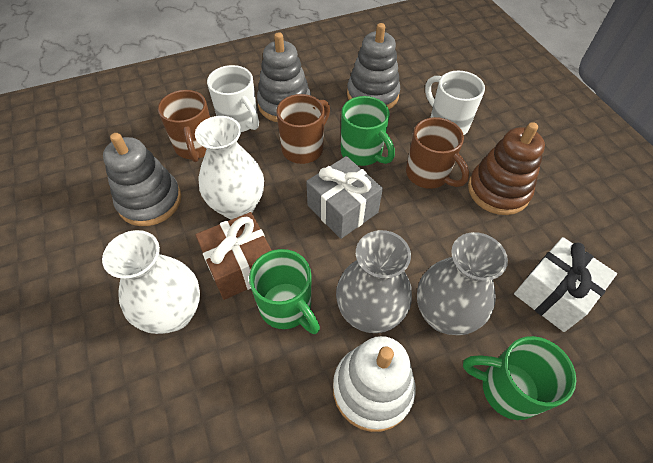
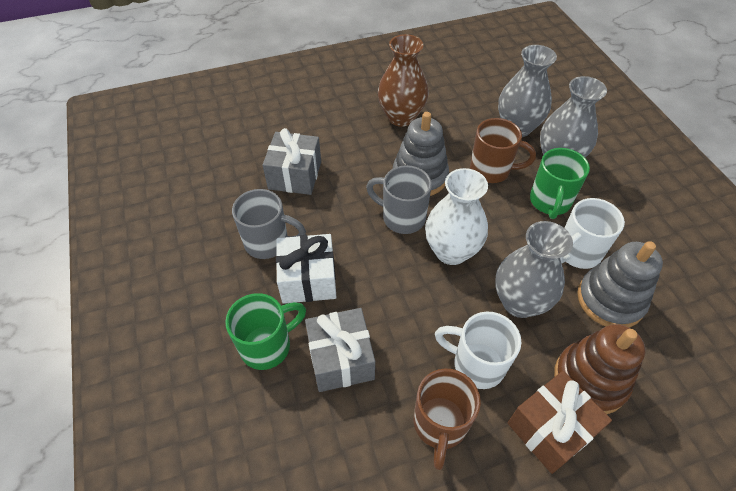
brown mug: [158,90,210,162] [276,94,330,164] [406,117,469,189] = 3 -> [414,369,481,470] [470,118,536,183] = 2
brown vase: none = 0 -> [378,34,429,127] = 1
green mug: [249,249,320,334] [341,96,395,166] [463,336,576,420] = 3 -> [225,293,306,370] [530,148,590,219] = 2
grey gift: [306,156,383,239] = 1 -> [263,128,321,195] [305,308,375,392] = 2
grey mug: none = 0 -> [232,189,306,259] [366,165,432,234] = 2
grey stacking toy: [103,133,181,226] [257,32,311,122] [347,23,400,109] = 3 -> [393,112,449,196] [577,241,663,328] = 2
grey vase: [336,230,412,333] [417,232,508,335] = 2 -> [495,221,573,318] [498,45,557,137] [540,76,607,157] = 3
white stacking toy: [333,336,416,432] = 1 -> none = 0
white vase: [102,230,200,334] [195,116,264,220] = 2 -> [425,168,488,265] = 1

